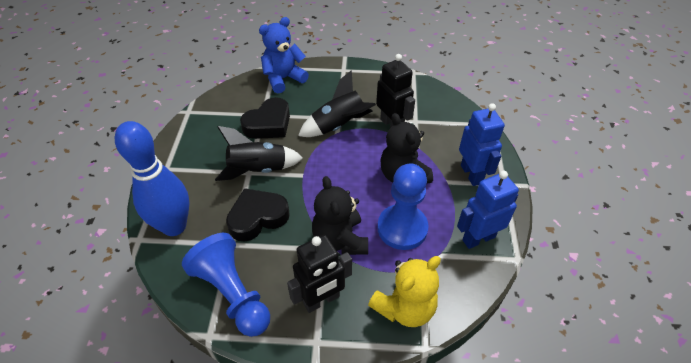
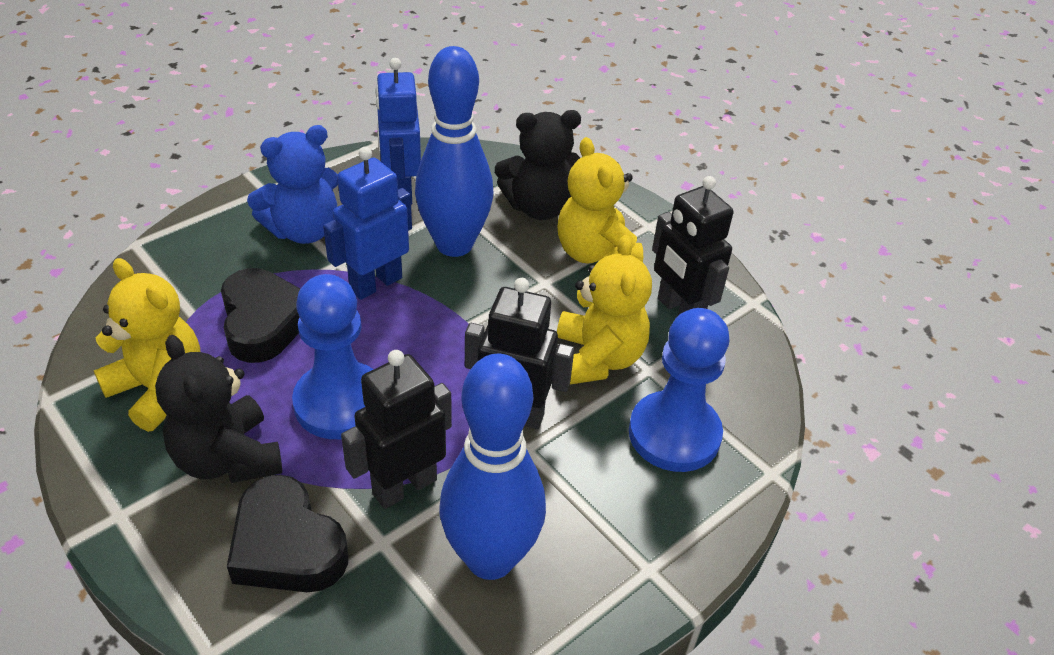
black robot: [287,235,352,313] [376,54,415,128] = 2 -> [341,350,452,509] [465,278,574,429] [652,176,733,317] = 3
black rocket: [215,126,303,181] [298,70,376,137] = 2 -> none = 0
blue bowling pin: [115,121,189,236] = 1 -> [415,46,493,257] [440,354,546,580] = 2
yellow teddy bear: [368,256,441,327] = 1 -> [94,258,200,432] [557,235,652,385] [558,137,643,264] = 3

